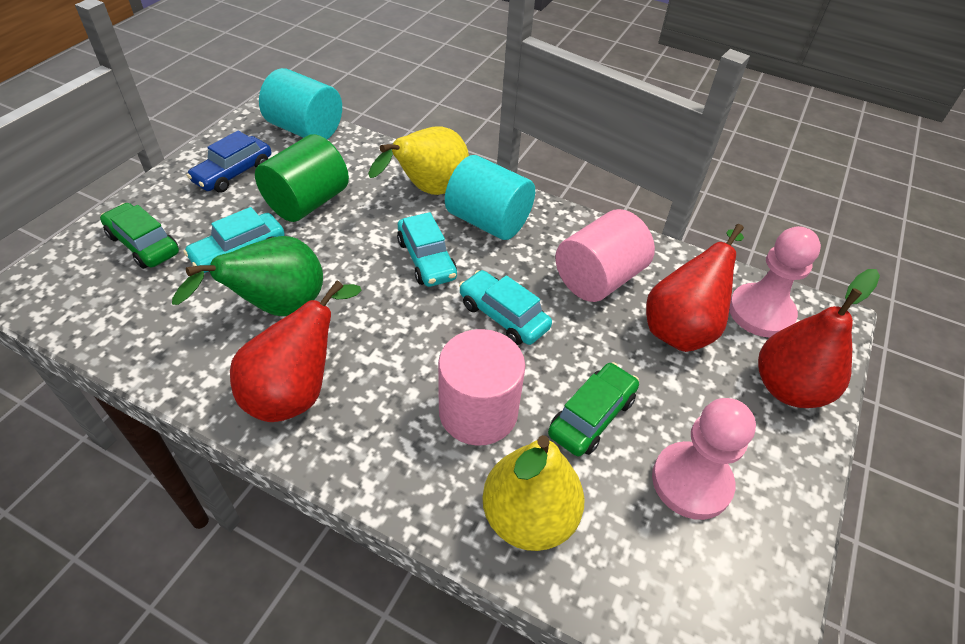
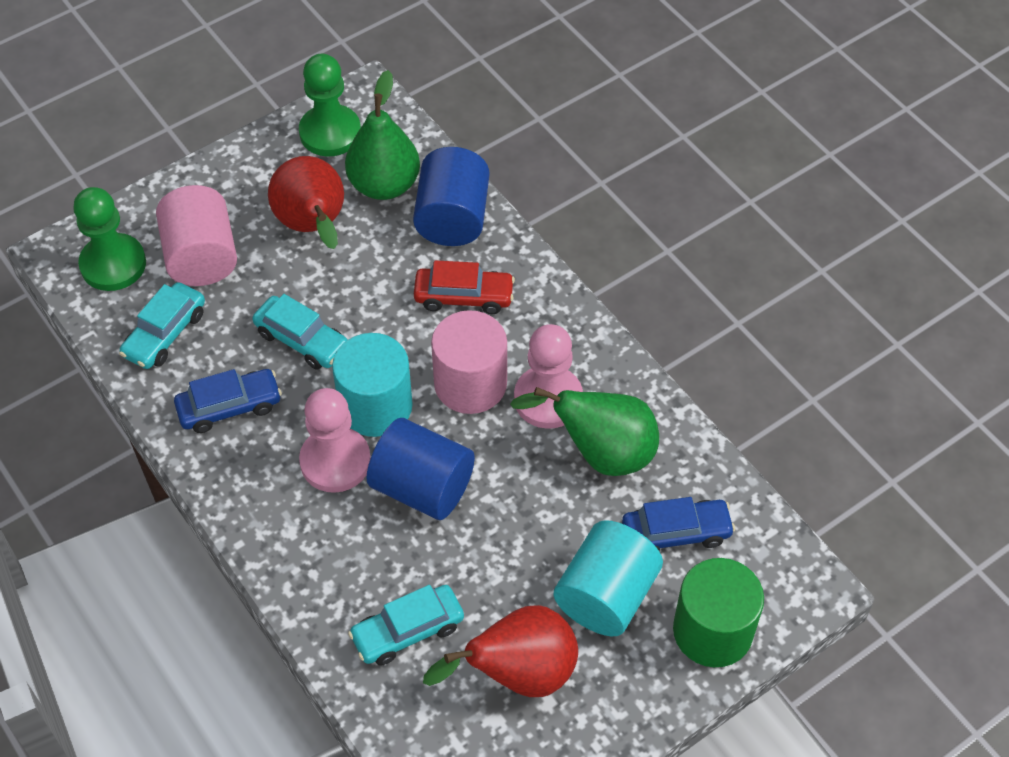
blue car: [187,131,271,193] = 1 -> [174,369,282,433] [622,497,735,551] = 2
blue cylinder: none = 0 -> [366,418,475,520] [413,147,489,246] = 2
green car: [100,203,179,269] [548,362,639,456] = 2 -> none = 0
green pawn: none = 0 -> [73,187,146,291] [299,54,361,157] = 2
green pear: [172,236,323,316] = 1 -> [345,70,420,200] [510,387,659,476] = 2
red car: none = 0 -> [414,260,515,314] = 1
red pear: [230,281,361,422] [646,224,744,352] [758,269,880,408] = 3 -> [268,156,344,249] [423,605,578,697] = 2
yellow pear: [368,126,469,195] [482,435,585,551] = 2 -> none = 0

